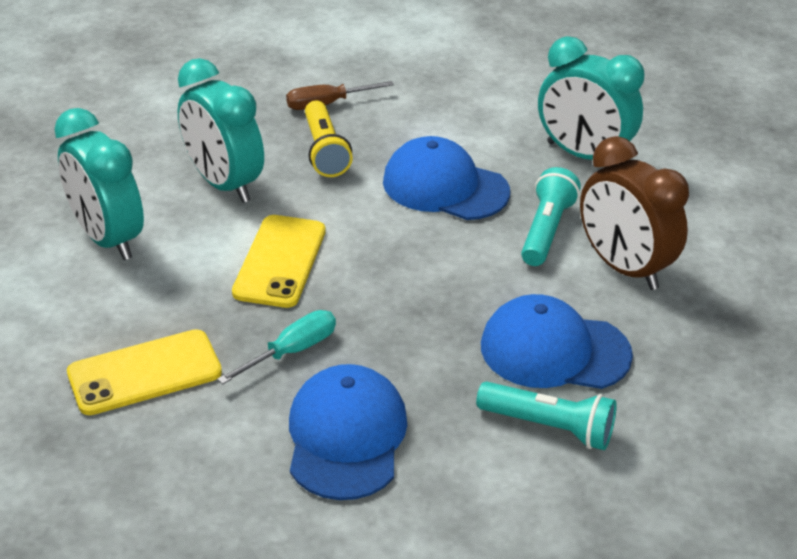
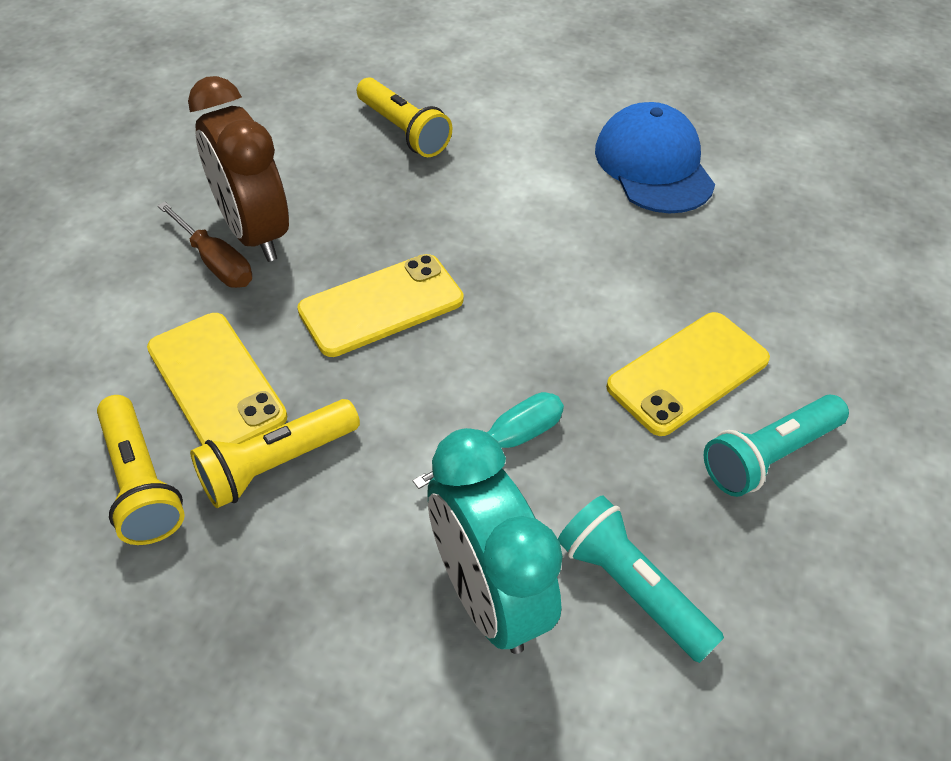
blue cap: [289,364,407,500] [383,136,510,220] [481,294,633,389] = 3 -> [595,102,715,213] = 1
turquoise clock: [54,108,144,260] [177,58,264,203] [538,36,644,160] = 3 -> [427,428,563,654] = 1
yellow flashlight: [305,100,353,177] = 1 -> [97,395,185,545] [190,399,360,508] [357,78,452,157] = 3
yellow phone: [67,329,222,415] [232,215,325,308] = 2 -> [147,313,287,445] [297,254,464,357] [606,312,770,436] = 3

